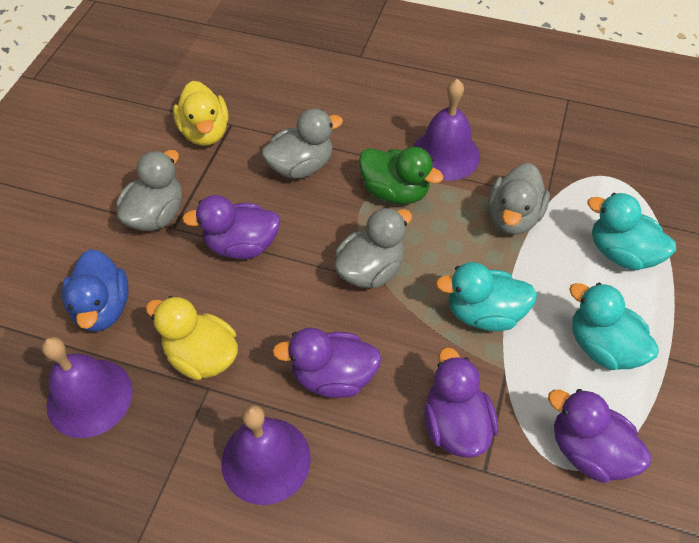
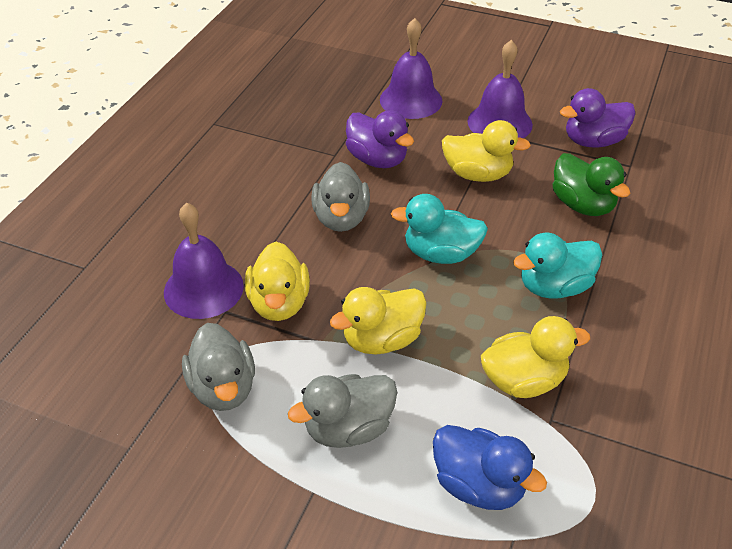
grey duck: [117,150,182,231] [261,109,343,178] [334,207,412,288] [488,163,550,235] = 4 -> [182,323,255,411] [288,374,397,448] [311,162,370,232] = 3
purple duck: [182,195,281,259] [272,327,382,398] [424,347,498,458] [548,389,651,483] = 4 -> [346,110,414,168] [560,88,636,148] = 2
turquoise duck: [435,262,537,331] [569,283,659,370] [587,193,676,270] = 3 -> [391,194,488,264] [513,233,602,299] = 2
yellow duck: [146,296,238,380] [173,81,228,146] = 2 -> [245,242,310,321] [330,287,427,355] [442,120,531,182] [481,316,590,398] = 4

